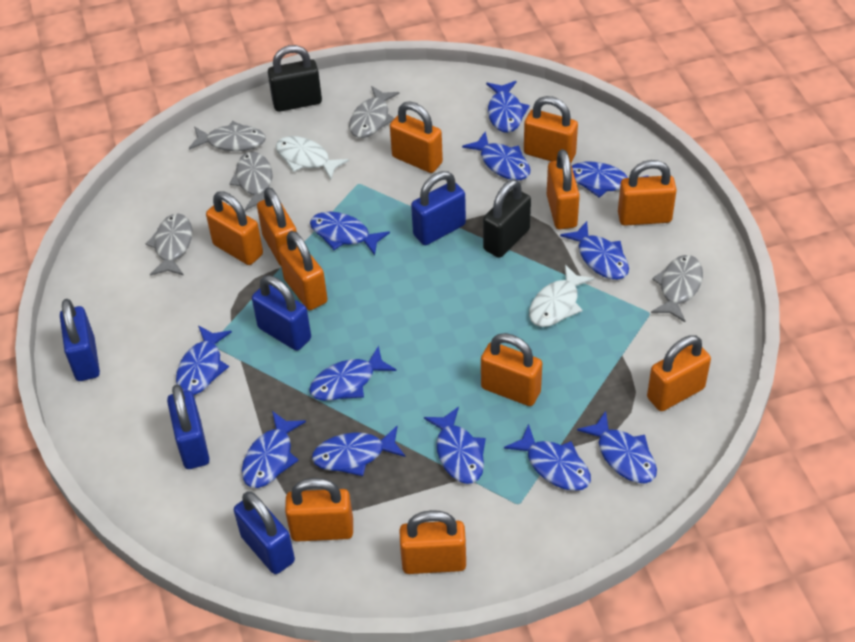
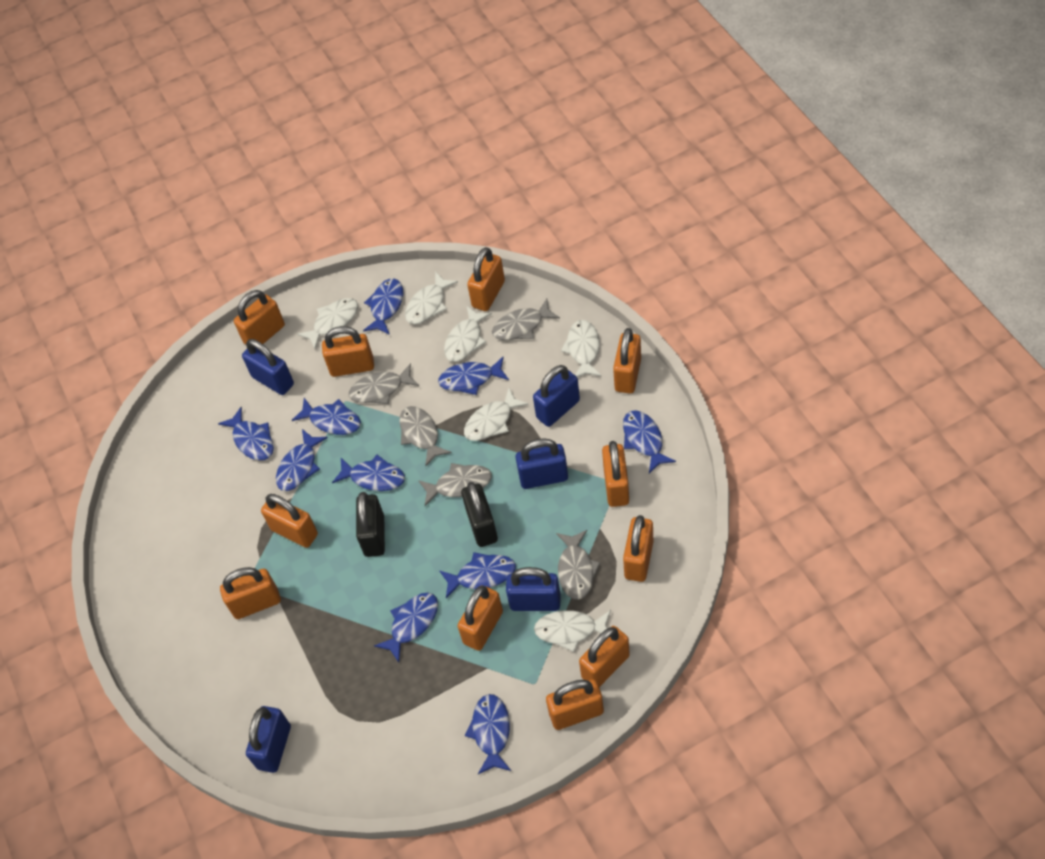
blue fish: [176,326,232,395] [242,411,306,488] [309,346,397,401] [310,212,390,255] [312,426,406,476] [424,407,486,484] [462,131,531,180] [486,81,530,133] [504,424,591,491] [560,221,629,280] [572,162,648,198] [577,411,657,483] = 12 -> [218,407,274,460] [276,429,328,491] [292,398,361,435] [332,455,405,491] [363,278,403,335] [374,593,438,662] [438,357,509,395] [440,552,516,598] [465,694,511,774] [623,410,676,473] = 10
white fish: [276,136,349,180] [529,264,595,327] = 2 -> [297,298,358,349] [405,271,458,324] [444,306,492,362] [464,388,529,441] [534,610,611,652] [561,320,602,377] = 6

